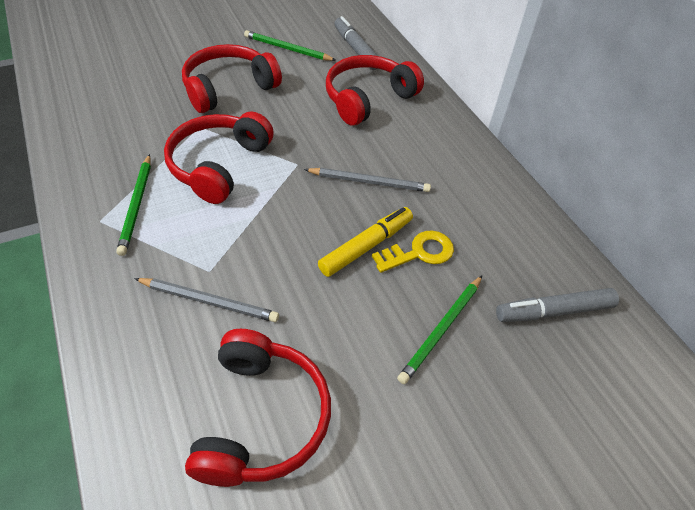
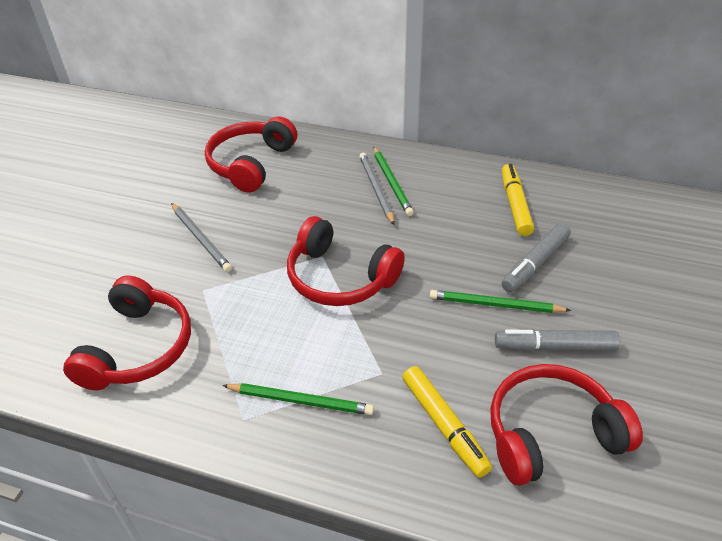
yellow key: [372,230,454,273] = 1 -> none = 0
yellow marker: [318,207,413,277] = 1 -> [403,366,492,478] [502,164,534,236] = 2

